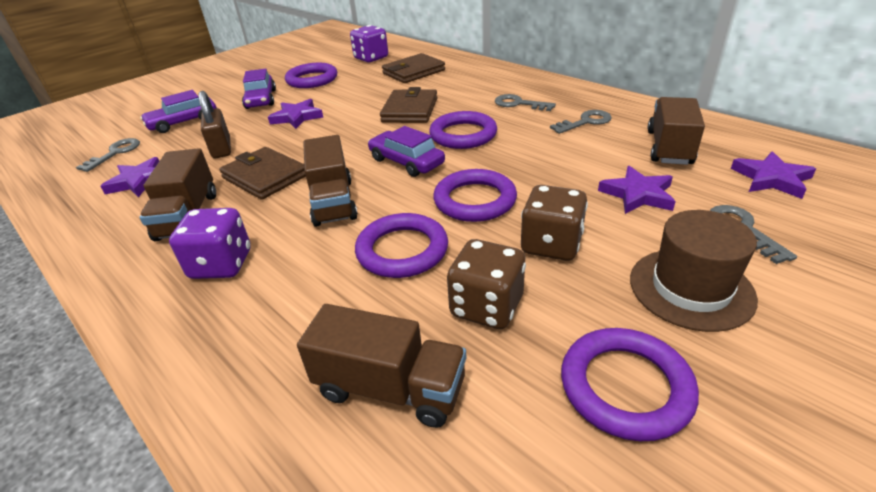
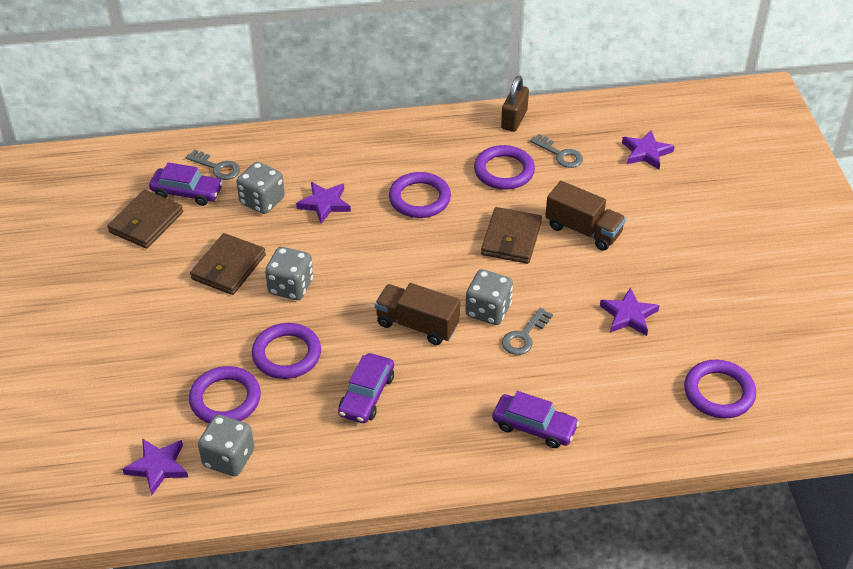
brown dice: [447,239,526,329] [521,185,588,261] = 2 -> none = 0
brown hat: [630,210,758,332] = 1 -> none = 0
brown truck: [140,148,216,241] [297,304,466,428] [303,135,358,227] [648,97,705,165] = 4 -> [375,283,460,345] [545,181,626,251] = 2
grey dice: none = 0 -> [198,415,254,476] [236,162,285,214] [265,247,313,300] [465,269,513,325] = 4
grey key: [76,138,140,172] [495,94,556,111] [550,110,612,134] [710,205,797,264] = 4 -> [186,149,240,180] [502,308,553,355] [530,134,583,168] = 3
purple dice: [169,208,251,279] [350,25,388,63] = 2 -> none = 0

